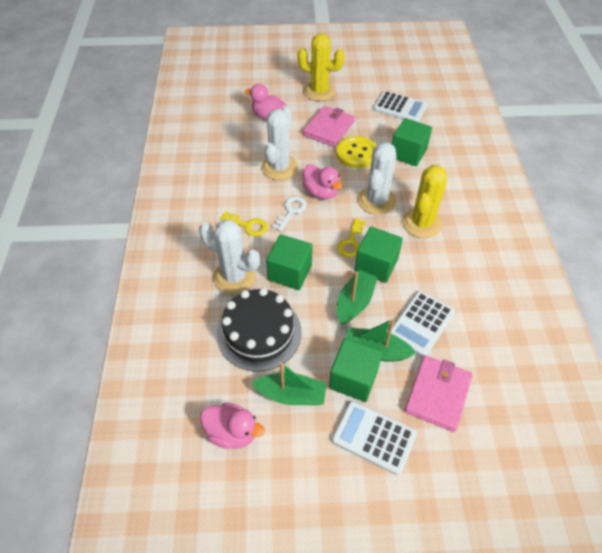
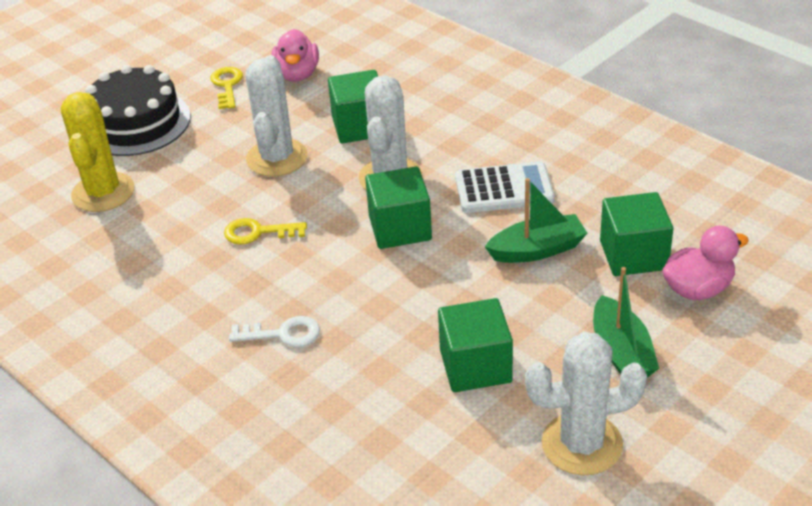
green boat: [252,362,327,405] [337,270,378,325] [346,318,416,362] = 3 -> [485,178,588,263] [593,267,659,378] = 2
pink duck: [200,402,265,449] [245,84,287,120] [302,164,342,199] = 3 -> [272,29,319,82] [662,226,749,300] = 2
pink wallet: [303,106,355,147] [405,355,473,432] = 2 -> none = 0
white calculator: [332,401,417,475] [373,91,428,122] [391,291,455,357] = 3 -> [455,162,555,213] = 1
yellow button: [336,136,377,168] = 1 -> none = 0
yellow cactus: [297,34,345,101] [402,165,447,238] = 2 -> [61,92,135,212] = 1

